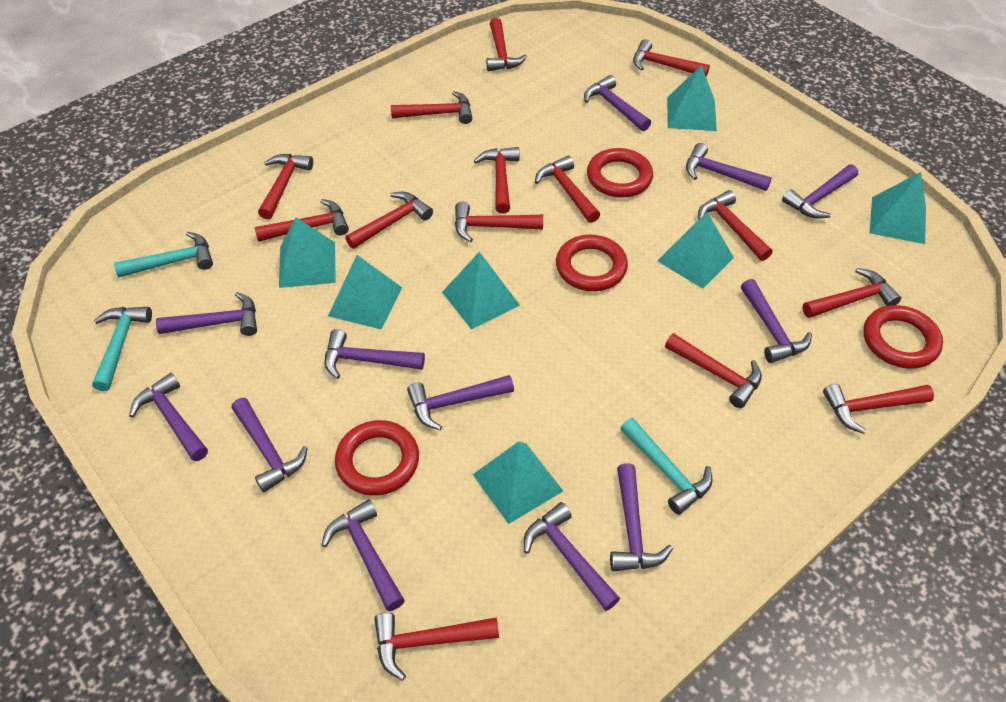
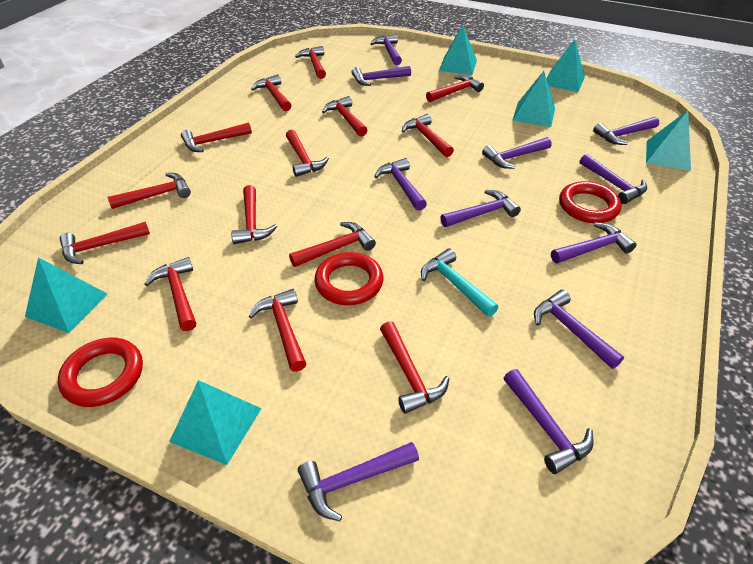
purple hammer: [129,373,208,461] [156,292,257,336] [232,398,308,493] [322,499,405,611] [325,329,425,379] [407,375,514,430] [524,502,620,611] [584,75,651,131] [610,463,673,571] [686,143,772,191] [741,279,812,363] [782,165,858,219] = 12 -> [298,442,419,521] [352,66,411,86] [370,34,402,65] [374,158,427,211] [440,190,521,227] [482,137,552,169] [504,369,594,474] [534,290,624,369] [551,222,636,263] [580,154,647,204] [593,117,659,145] = 11
red ring: [335,420,419,496] [556,235,628,291] [587,148,653,198] [863,305,943,369] = 4 -> [58,338,143,407] [314,252,383,305] [559,181,621,223] = 3
turquoise hammer: [92,307,152,391] [114,232,213,278] [620,418,713,515] = 3 -> [421,249,498,317] = 1
turquoise pyramid: [279,217,336,288] [328,255,402,330] [442,252,520,330] [473,441,563,524] [658,212,734,289] [667,65,717,131] [869,172,926,244] = 7 -> [25,257,107,333] [169,380,262,465] [439,24,477,75] [512,71,555,127] [546,39,585,92] [646,110,691,171] = 6

